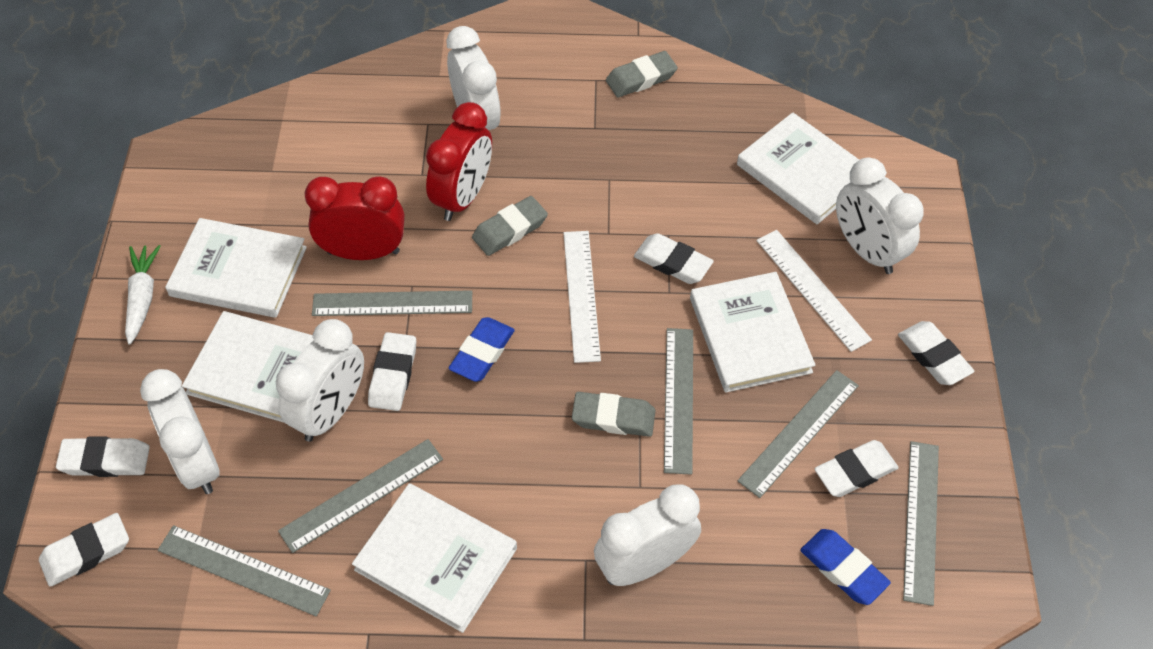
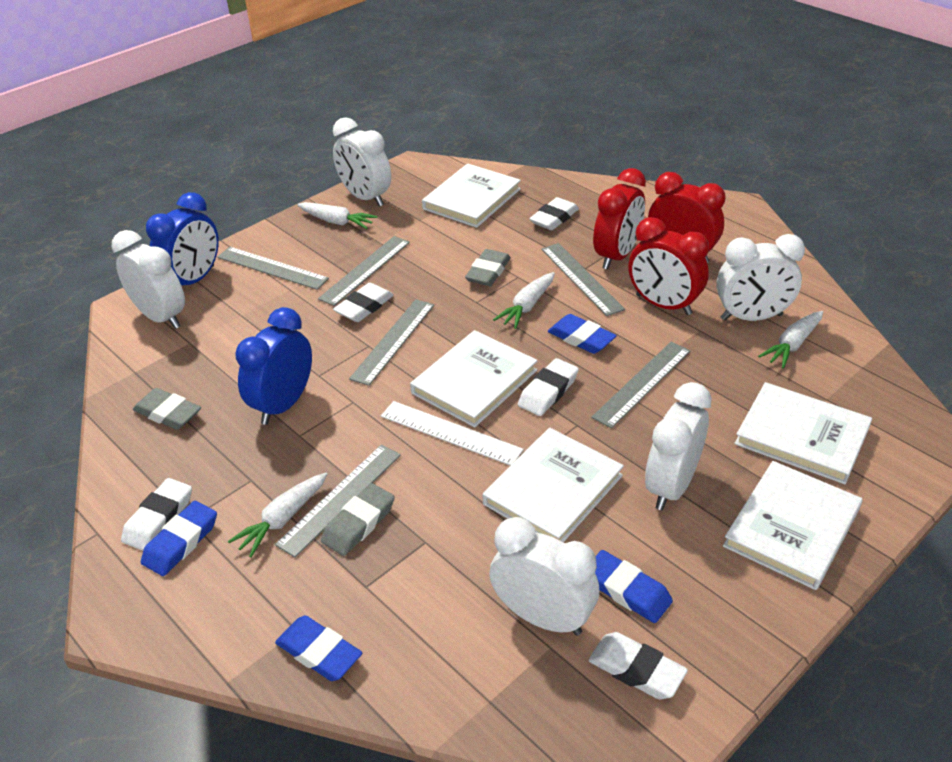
blue clock: none = 0 -> [146,192,219,285] [235,307,312,425] = 2
blue eraser: [449,317,515,382] [801,529,891,605] = 2 -> [141,501,217,576] [275,616,362,681] [548,314,617,354] [595,550,673,623] = 4
red clock: [305,176,404,260] [426,102,492,221] = 2 -> [593,168,646,269] [628,217,709,315] [648,172,725,263] = 3
white carrot: [125,245,161,345] = 1 -> [228,473,327,557] [297,202,377,229] [493,272,555,329] [758,311,823,369] = 4
white eraser: [39,513,129,587] [56,437,150,477] [368,332,416,411] [634,233,714,284] [815,440,899,497] [898,321,974,385] = 6 -> [121,478,192,551] [333,283,394,322] [518,358,579,416] [529,197,579,230] [588,632,688,699] = 5
white ruler: [564,231,601,363] [757,230,872,352] = 2 -> [381,401,524,466] = 1

